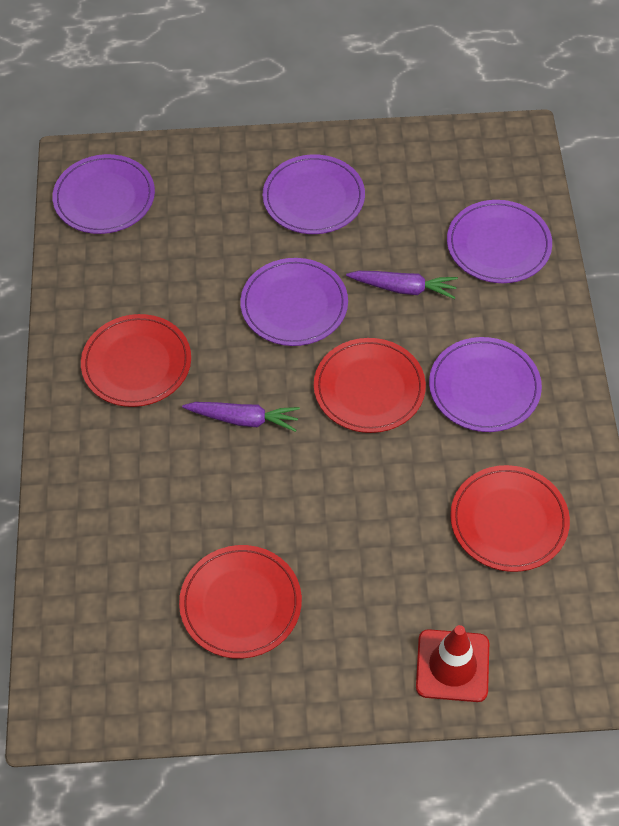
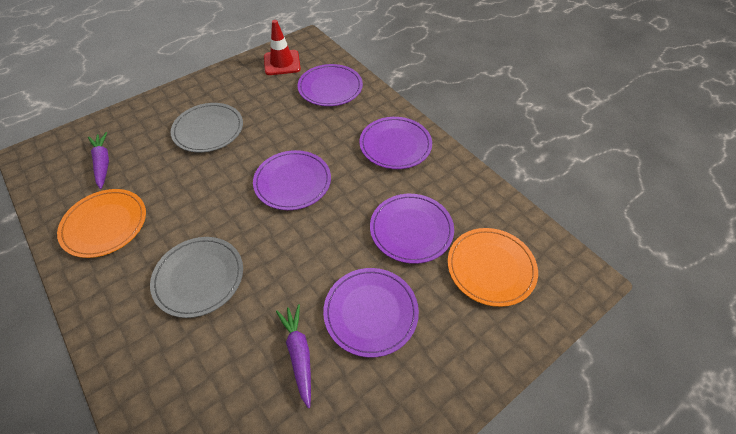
grey plate: none = 0 -> [150,237,243,318] [171,103,243,153] = 2
orange plate: none = 0 -> [57,189,146,258] [448,228,538,307] = 2
red plate: [81,314,191,407] [179,545,302,659] [314,338,426,433] [450,465,570,572] = 4 -> none = 0

